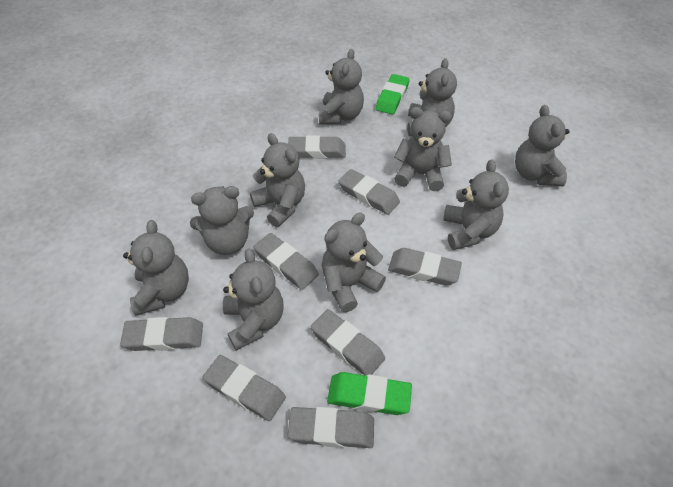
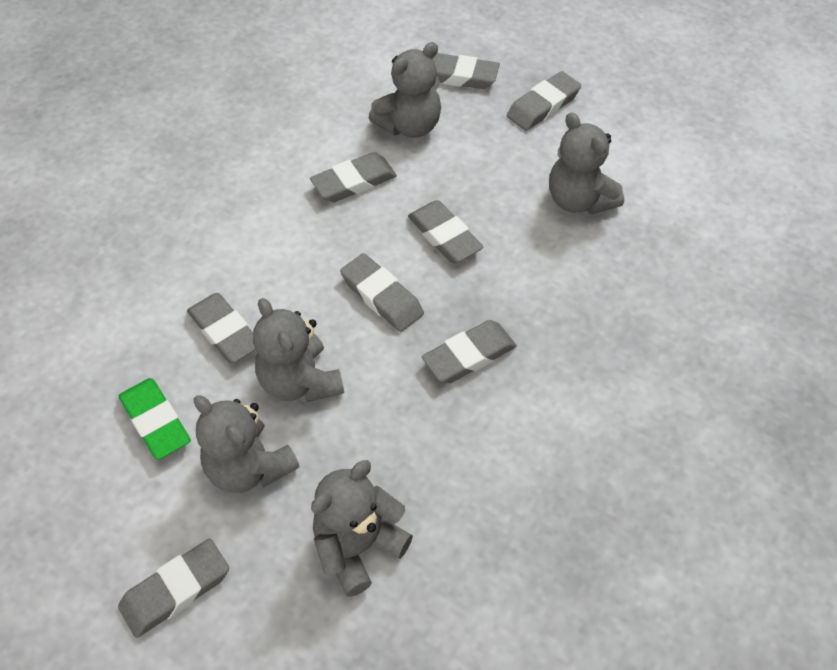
green eraser: [327,372,412,415] [376,74,410,114] = 2 -> [119,378,191,460] = 1
grey teddy bear: [123,220,189,316] [190,186,254,255] [223,248,284,350] [250,133,305,227] [319,49,364,124] [322,212,386,312] [394,107,452,191] [407,58,457,136] [443,160,509,250] [515,105,570,187] = 10 -> [194,395,300,493] [253,298,344,402] [311,460,413,597] [369,42,441,138] [549,112,624,215] = 5

